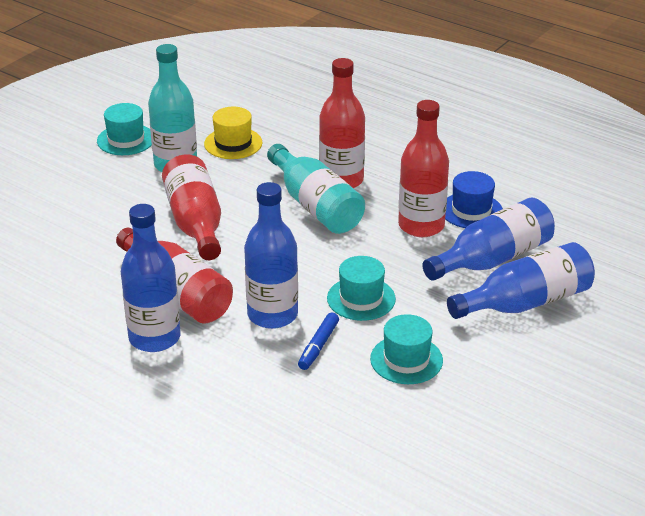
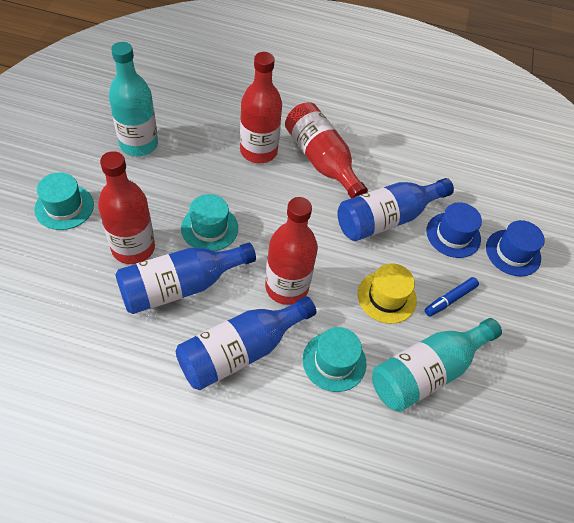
blue bottle: [121,204,181,352] [244,182,298,329] [422,197,555,281] [447,242,595,319] = 4 -> [115,243,256,314] [176,296,316,390] [338,178,454,241] = 3
blue hat: [445,171,503,228] = 1 -> [426,202,482,258] [486,220,545,276] = 2

